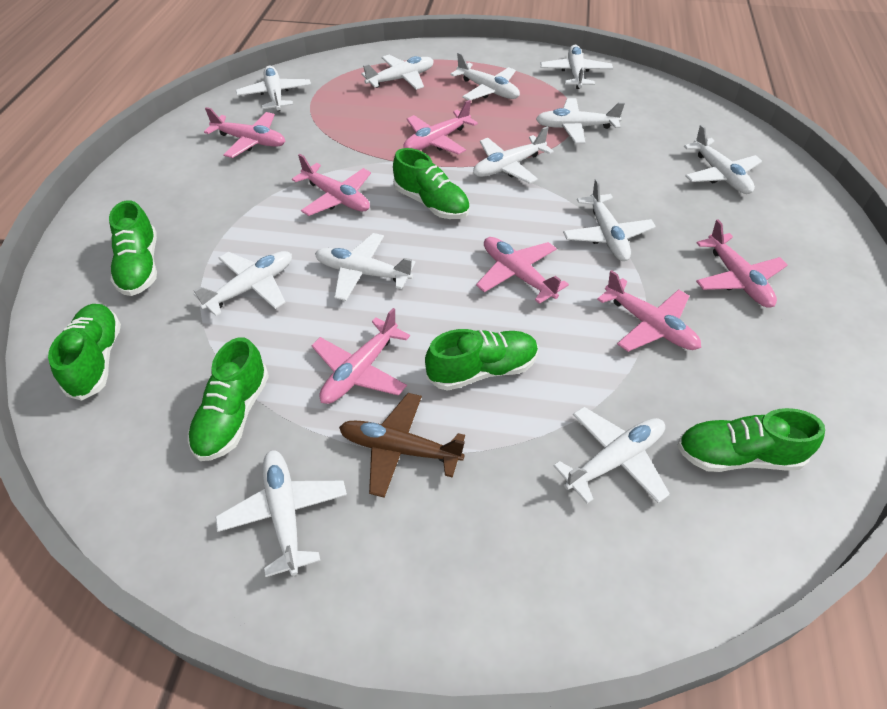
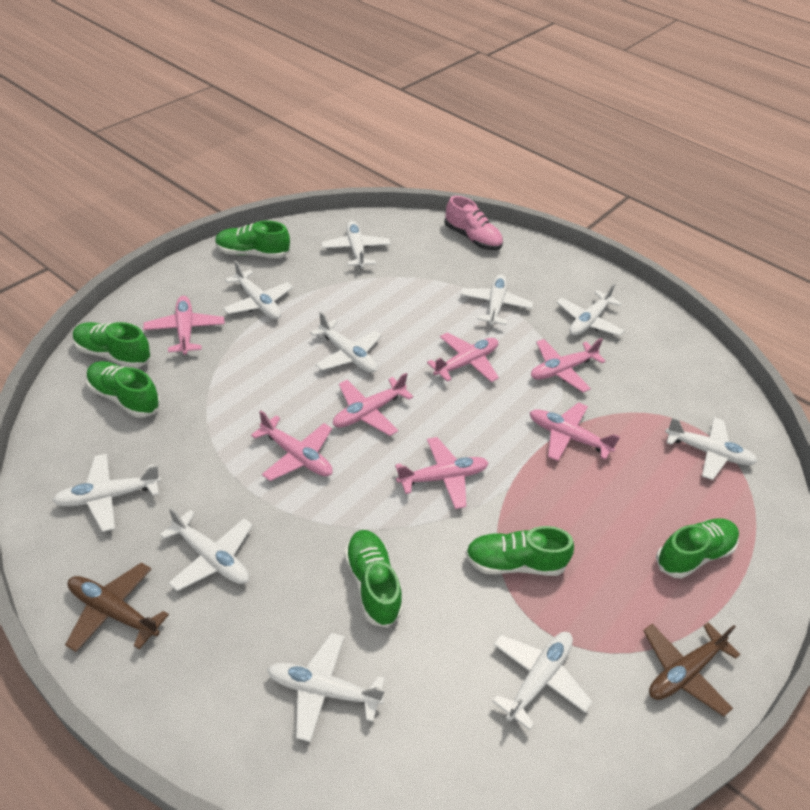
brown plane: [339,393,465,498] = 1 -> [65,562,169,652] [643,622,741,717] = 2
pink shoe: none = 0 -> [444,196,503,250] = 1
white plane: [193,251,292,316] [215,450,347,577] [236,66,311,111] [315,233,416,301] [361,55,434,90] [450,52,520,100] [473,126,554,184] [536,98,625,144] [540,45,613,89] [554,407,670,504] [563,179,656,261] [684,125,762,194] = 12 -> [52,454,161,532] [160,507,253,591] [223,260,293,319] [267,633,385,742] [310,312,382,373] [321,221,391,268] [460,274,533,326] [492,632,592,730] [557,283,624,336] [665,417,757,480] = 10

